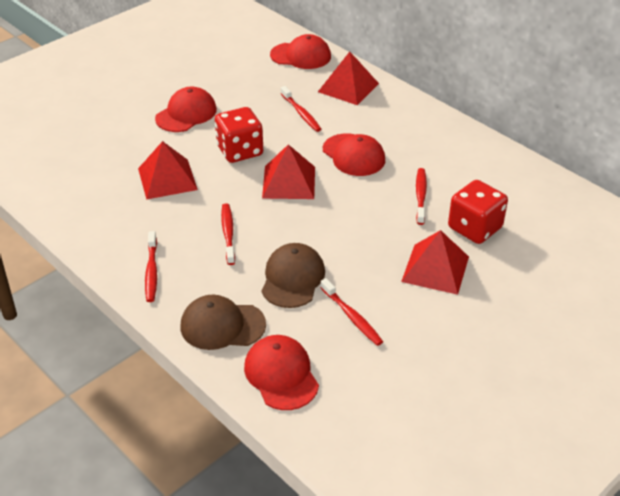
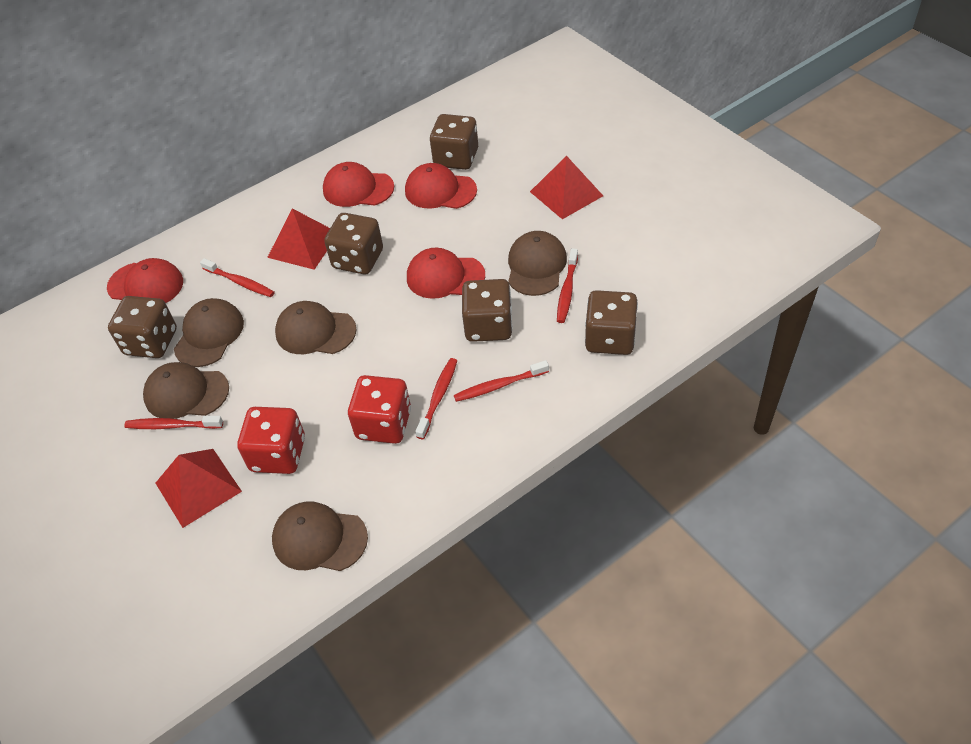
brown cap: [181,295,266,350] [262,243,325,308] = 2 -> [143,362,229,419] [174,298,244,367] [272,501,368,571] [275,301,357,354] [508,231,567,296] = 5
brown dice: none = 0 -> [108,296,177,358] [324,213,383,274] [430,114,478,170] [462,279,513,342] [585,290,638,355] = 5
red pyramid: [138,141,198,200] [262,144,315,199] [318,52,379,105] [401,230,469,295] = 4 -> [156,449,242,528] [267,208,330,270] [530,156,603,219] = 3

